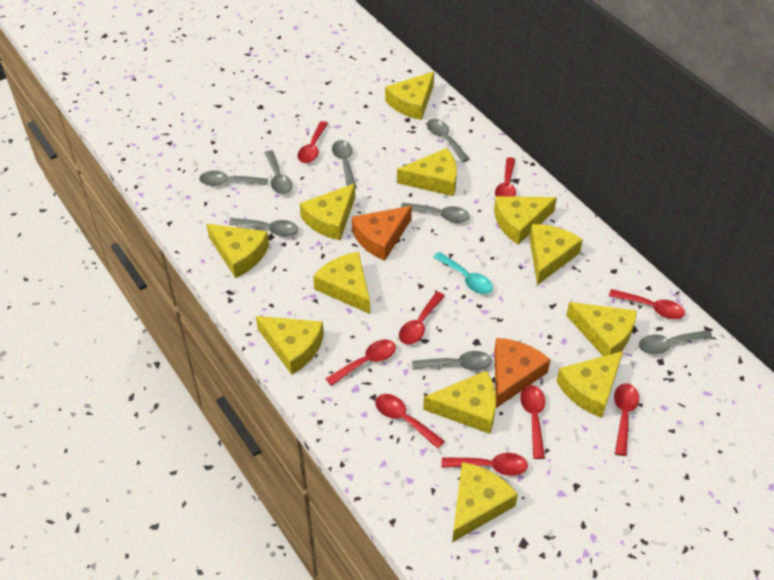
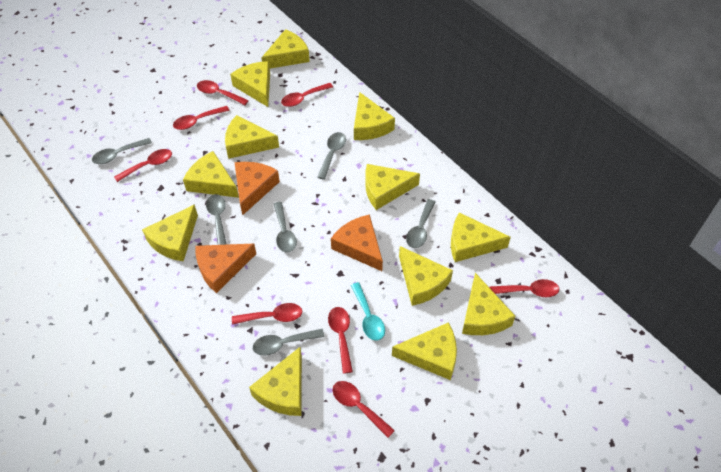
grey spoon: [199,171,268,186] [229,218,298,237] [265,150,292,194] [332,140,357,189] [400,203,470,223] [412,351,492,371] [427,119,470,162] [639,330,713,354] = 8 -> [92,138,152,164] [206,194,227,245] [253,329,325,356] [274,202,297,252] [317,132,346,180] [406,199,435,248] = 6
orange cheese: [352,206,412,261] [494,338,551,408] = 2 -> [195,243,256,293] [234,162,280,215] [331,215,383,271] = 3
red spoon: [298,121,328,163] [326,340,396,386] [375,394,445,449] [399,292,445,345] [442,453,528,476] [495,157,516,197] [520,385,545,459] [609,289,685,319] [614,384,639,456] = 9 -> [114,149,172,182] [173,106,230,130] [197,80,249,105] [232,303,302,325] [281,83,333,107] [328,307,353,374] [333,381,395,438] [489,279,559,297] = 8

